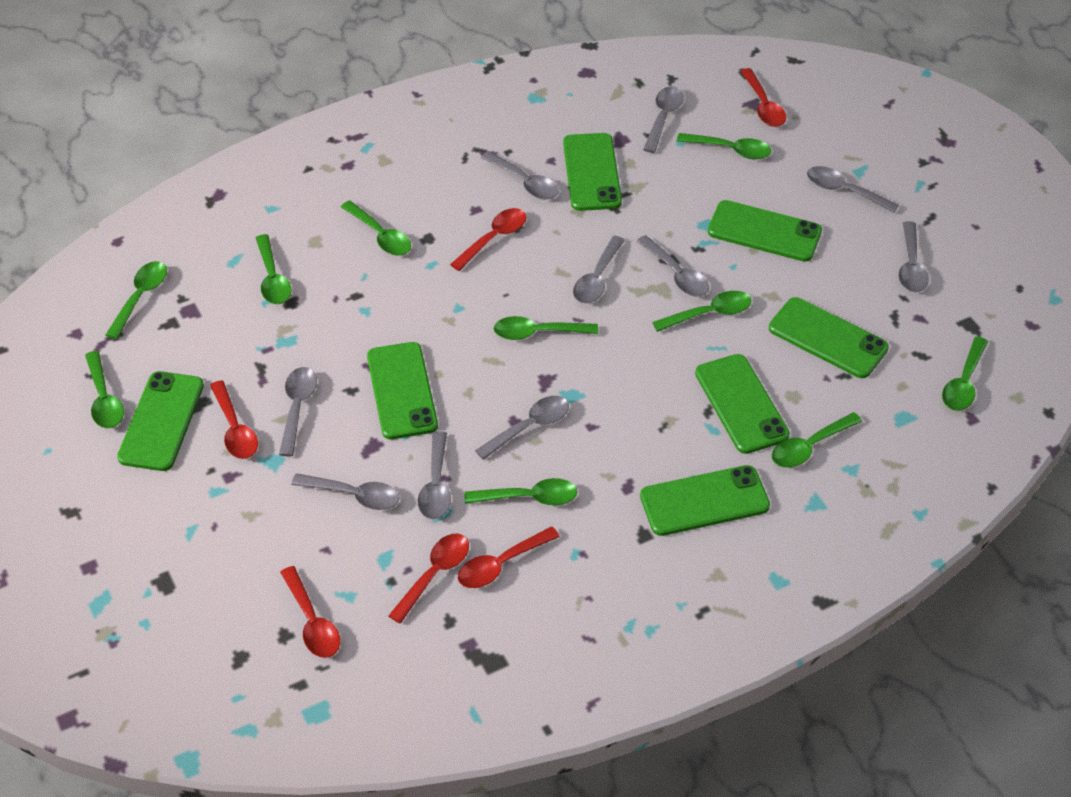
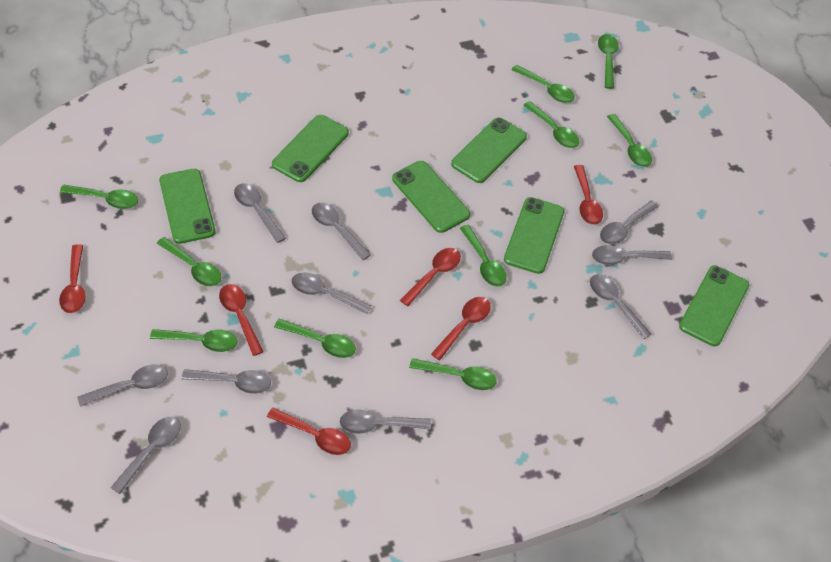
green phone: [117,371,204,471] [367,342,438,439] [563,133,622,211] [640,465,770,536] [695,354,790,454] [708,200,822,262] [769,297,889,378] = 7 -> [159,169,216,244] [272,115,349,182] [392,161,470,233] [451,117,527,183] [504,197,564,274] [679,266,749,346] = 6

